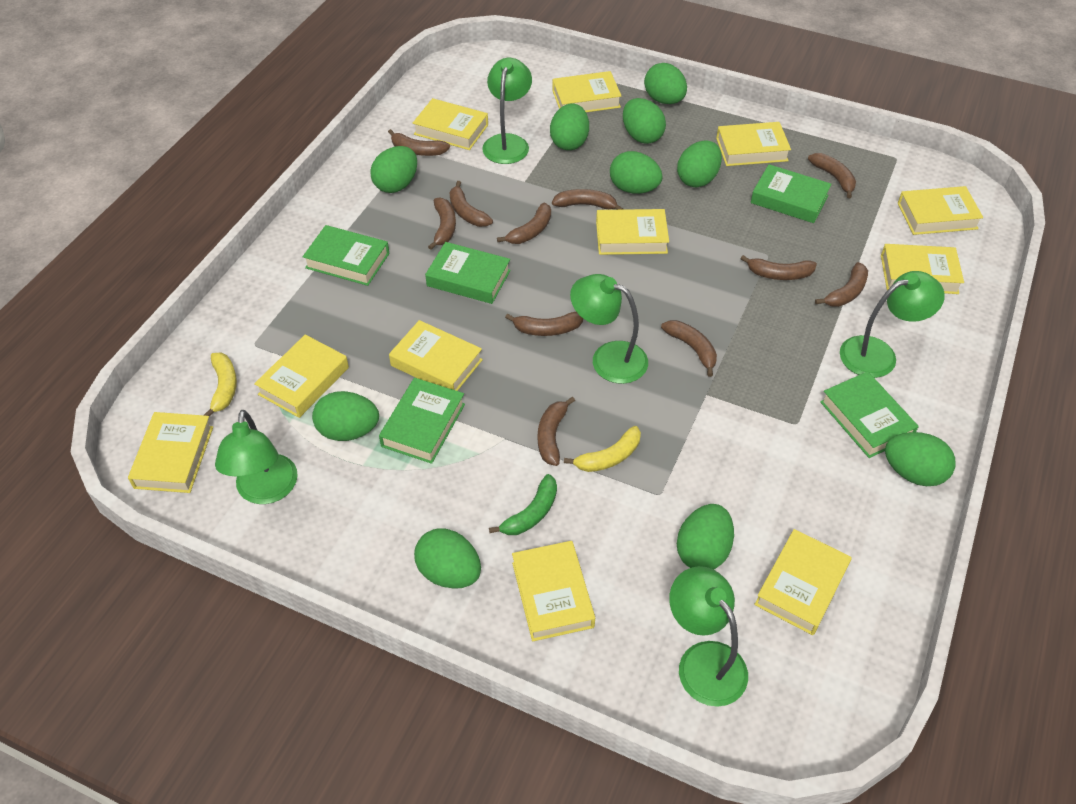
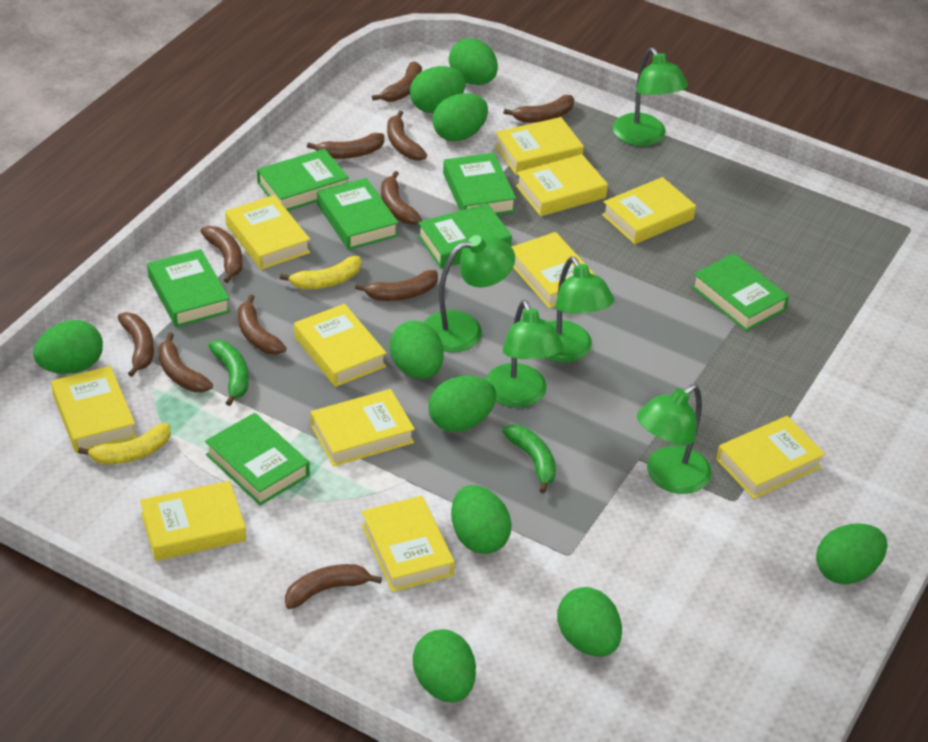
green banana: [489,474,557,535] = 1 -> [208,340,249,406] [502,424,556,493] = 2
green book: [303,225,389,286] [379,378,465,464] [425,242,511,304] [751,164,832,223] [820,371,919,458] = 5 -> [147,249,230,327] [205,413,310,505] [257,149,349,211] [317,178,399,250] [418,204,512,269] [443,153,516,215] [692,253,789,331] = 7

